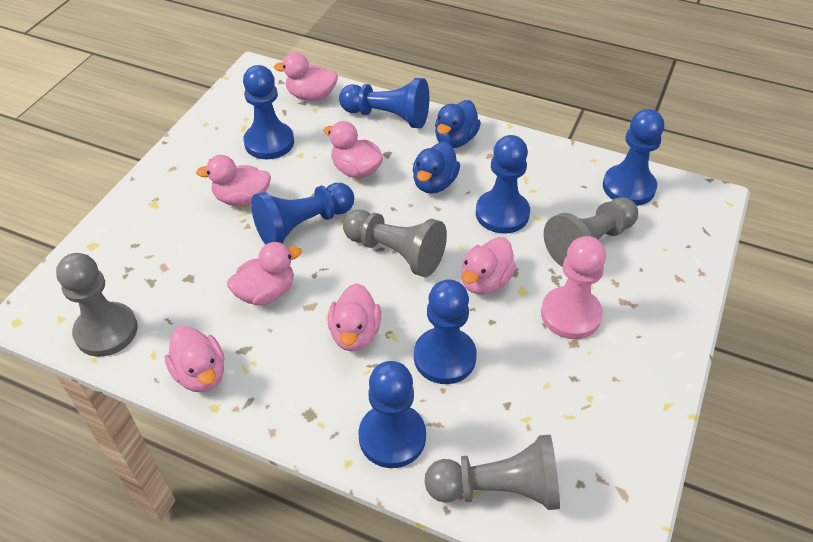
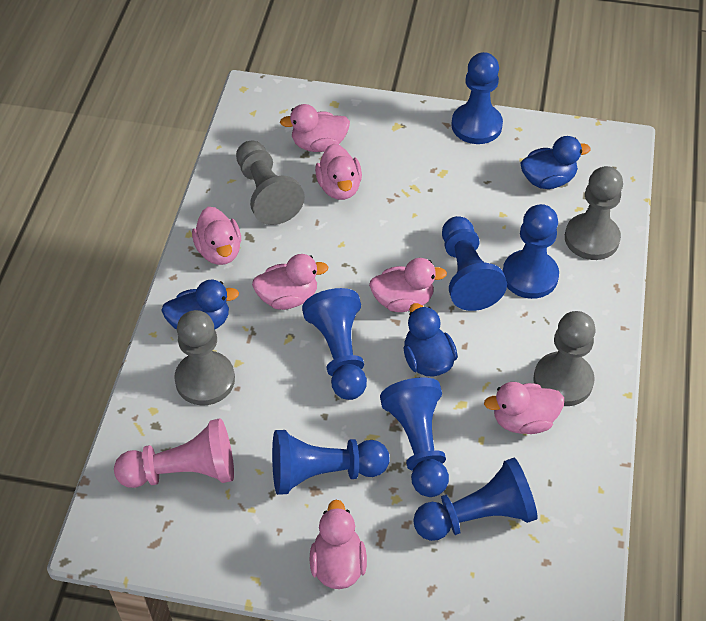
blue duck: [413,141,460,194] [435,100,481,148] = 2 -> [161,280,239,330] [403,303,458,377] [521,136,591,189] = 3

